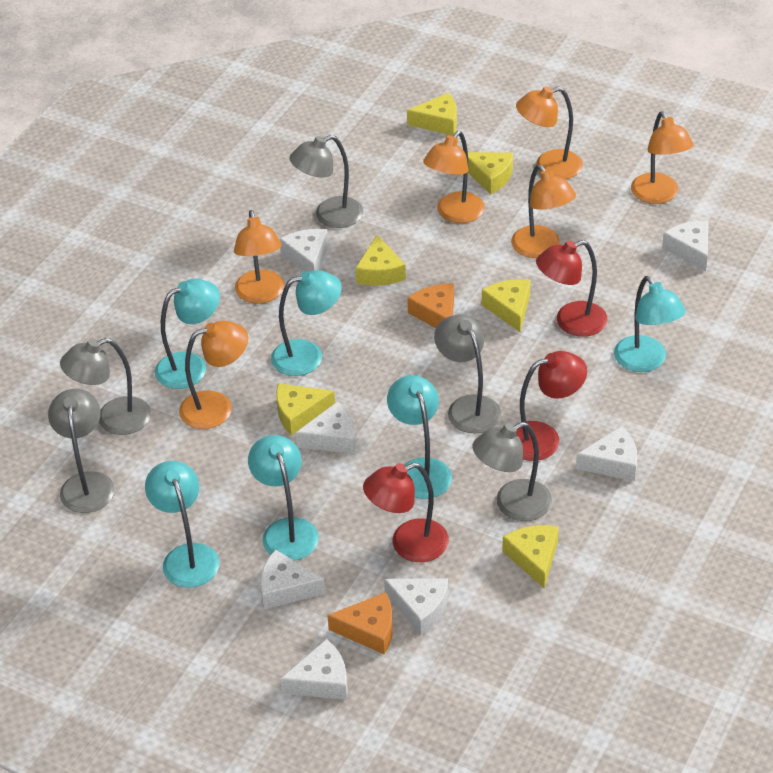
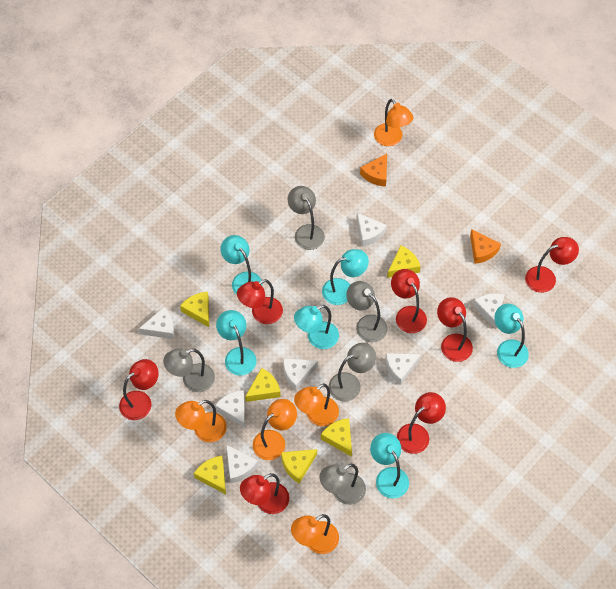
orange lamp: [179,321,248,429] [234,210,284,304] [423,131,485,223] [511,165,576,258] [516,86,583,179] [631,111,694,204] = 6 -> [175,400,227,442] [253,399,297,460] [291,514,339,554] [294,383,339,426] [374,99,413,146] = 5
red lamp: [363,463,449,562] [516,351,587,461] [536,240,608,337] = 3 -> [119,359,159,420] [237,279,283,324] [240,473,289,514] [391,269,427,333] [397,392,446,454] [437,297,473,362] [525,237,579,293] = 7

